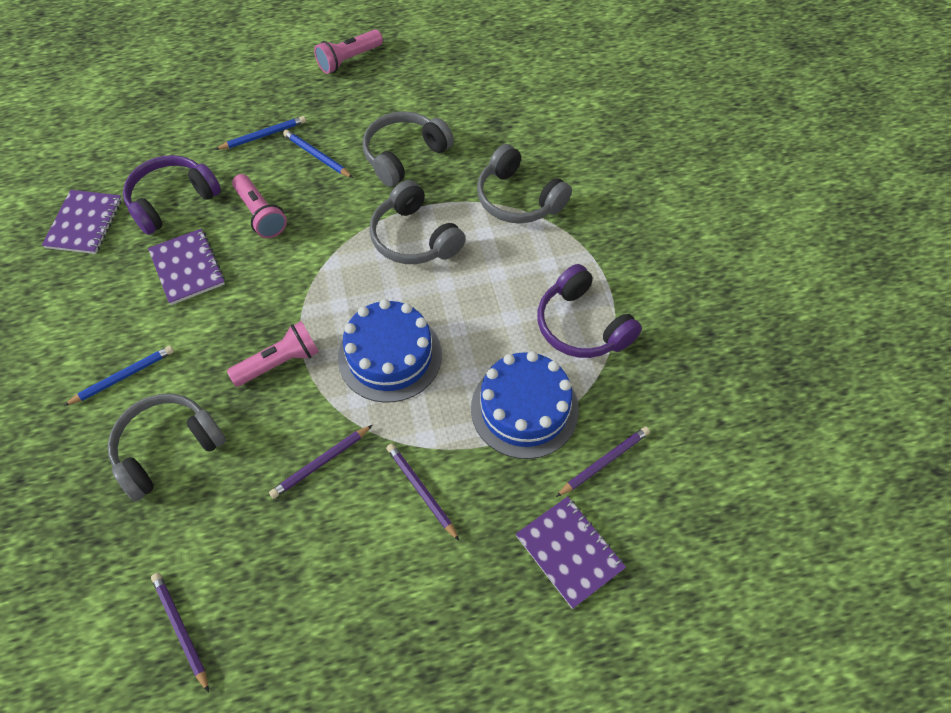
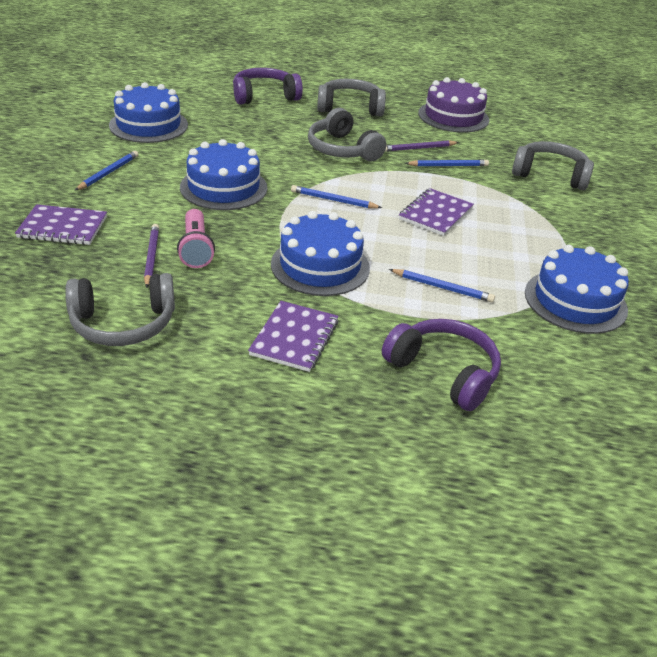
blue cake: [338,299,442,403] [471,351,579,459] = 2 -> [109,82,188,143] [180,139,267,210] [271,211,370,296] [525,245,629,334] = 4
blue pencil: [63,346,174,406] [215,116,306,150] [283,130,353,178] = 3 -> [74,151,139,191] [291,185,382,208] [389,269,495,302] [405,159,489,166] = 4
pink flashlight: [227,321,319,387] [232,174,287,238] [314,29,383,74] = 3 -> [177,209,215,268] = 1
purple cake: none = 0 -> [418,77,489,133] = 1
purple pencil: [151,573,209,692] [269,425,373,499] [386,444,459,541] [556,426,650,497] = 4 -> [144,224,159,288] [385,140,459,152] = 2

